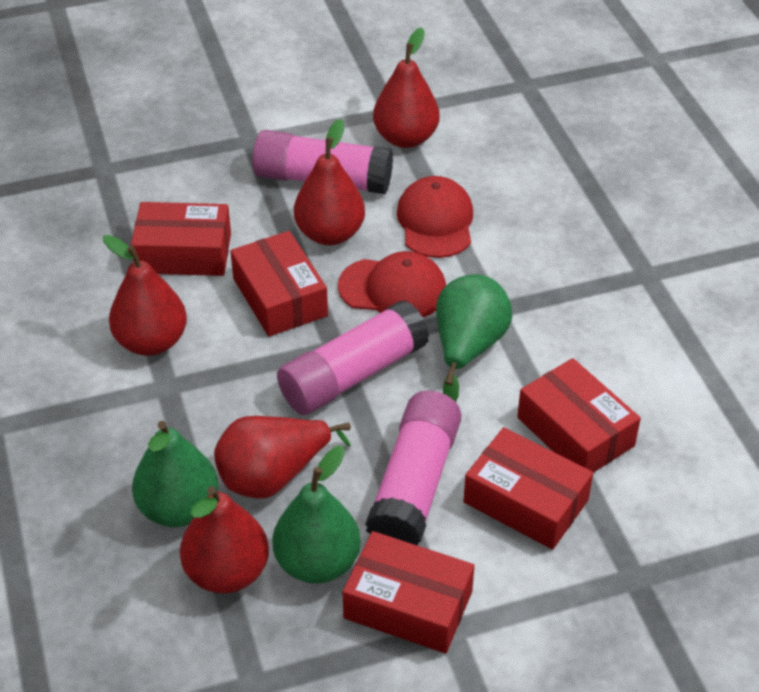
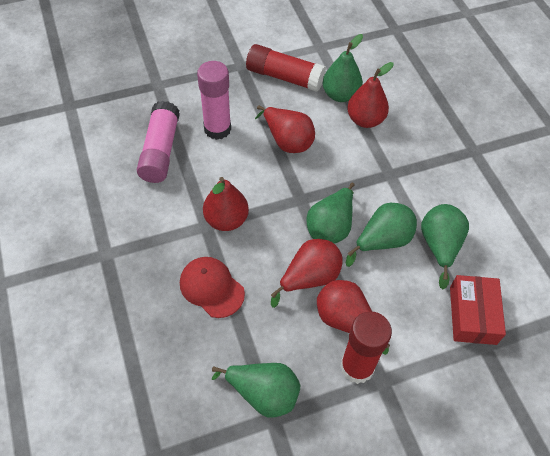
green pear: [132,421,218,527] [272,446,361,584] [436,274,512,402] = 3 -> [212,363,300,418] [306,183,354,244] [323,34,363,102] [346,203,417,267] [421,204,469,289] = 5
pink glue stick: [252,130,393,194] [277,300,429,415] [365,391,461,546] = 3 -> [137,101,180,183] [197,61,231,140] = 2
red box: [131,202,231,276] [230,231,328,337] [343,531,475,654] [464,427,593,550] [517,358,641,473] = 5 -> [450,275,506,345] = 1
red cap: [338,251,446,317] [397,176,473,258] = 2 -> [180,257,245,318] = 1
red glue stick: none = 0 -> [246,44,326,92] [340,311,392,384] = 2

